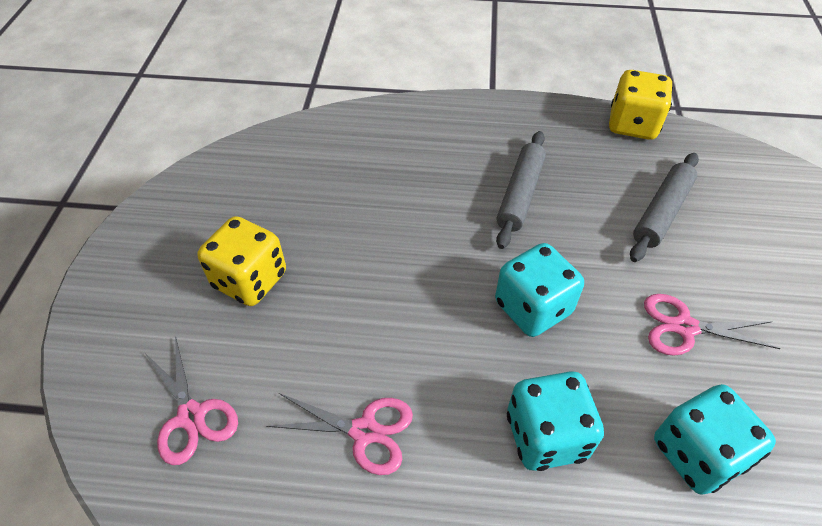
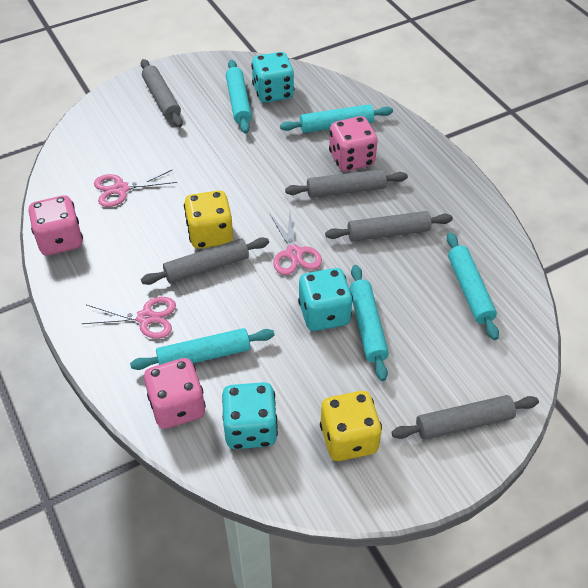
grey rolling pin: [496,131,546,249] [630,153,699,262] = 2 -> [141,59,183,127] [141,237,269,285] [285,169,408,198] [325,211,453,242] [391,395,539,440] = 5
pink dice: none = 0 -> [29,195,83,256] [144,358,206,429] [329,116,378,171] = 3
turquoise rolling pin: none = 0 -> [130,328,275,370] [226,60,252,134] [280,104,393,133] [349,265,389,381] [447,232,499,340] = 5

